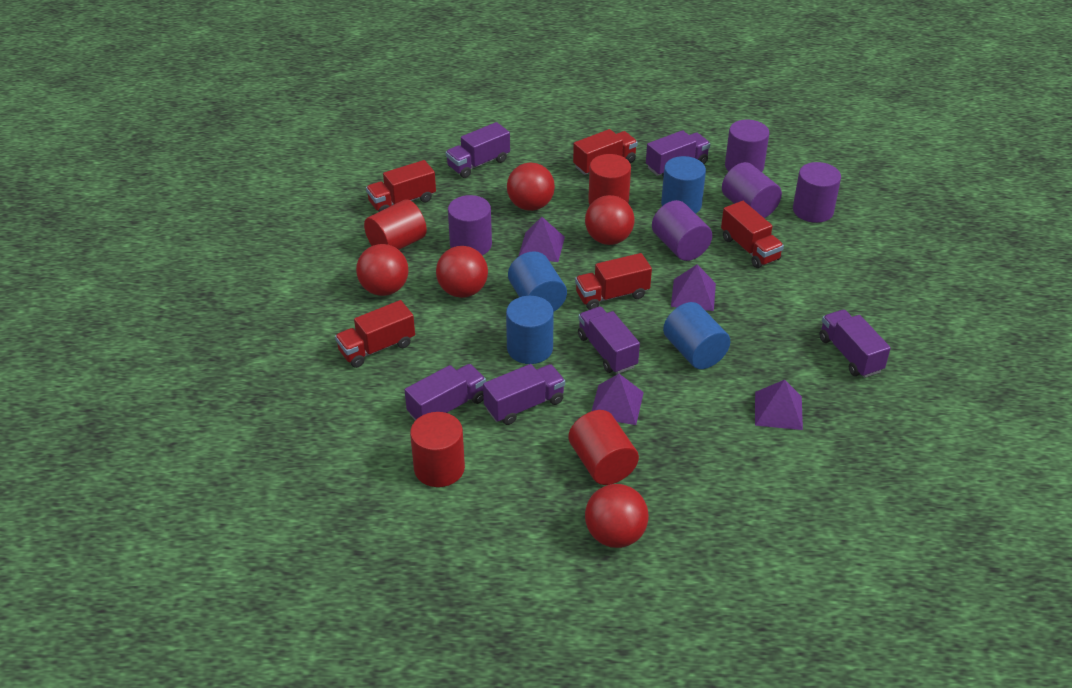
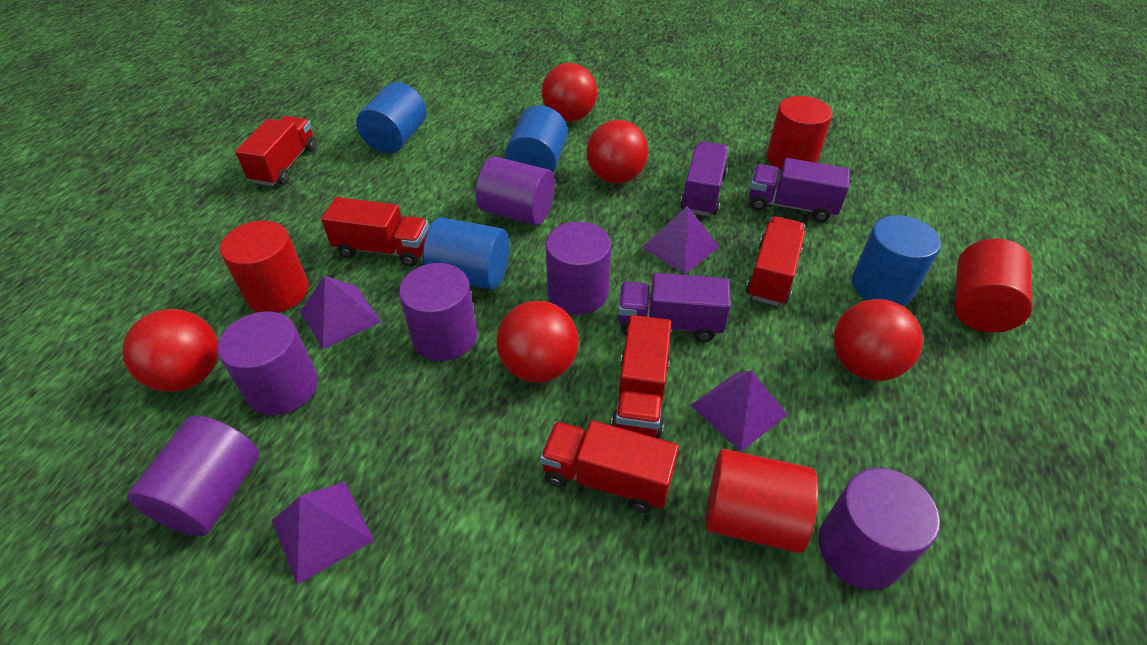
purple cylinder: [448,195,492,255] [652,200,712,261] [722,162,782,218] [725,120,769,172] [793,162,841,223] = 5 -> [127,415,259,536] [217,311,318,415] [399,263,477,361] [476,156,555,225] [545,222,611,315] [819,468,940,590] = 6
purple truck: [405,364,486,421] [446,122,510,178] [483,364,565,425] [578,307,640,374] [646,130,710,176] [819,309,891,378] = 6 -> [618,273,731,342] [680,141,728,216] [749,158,850,222] = 3

